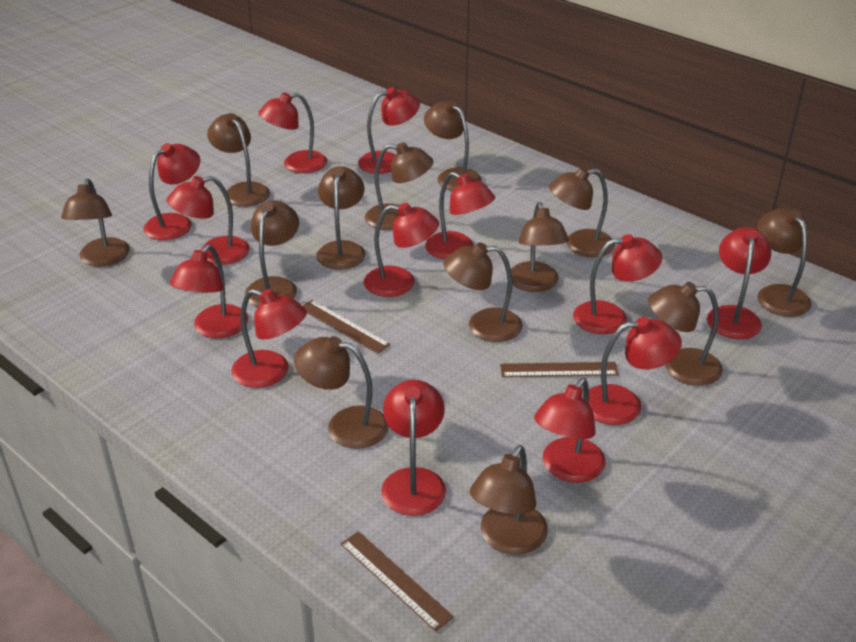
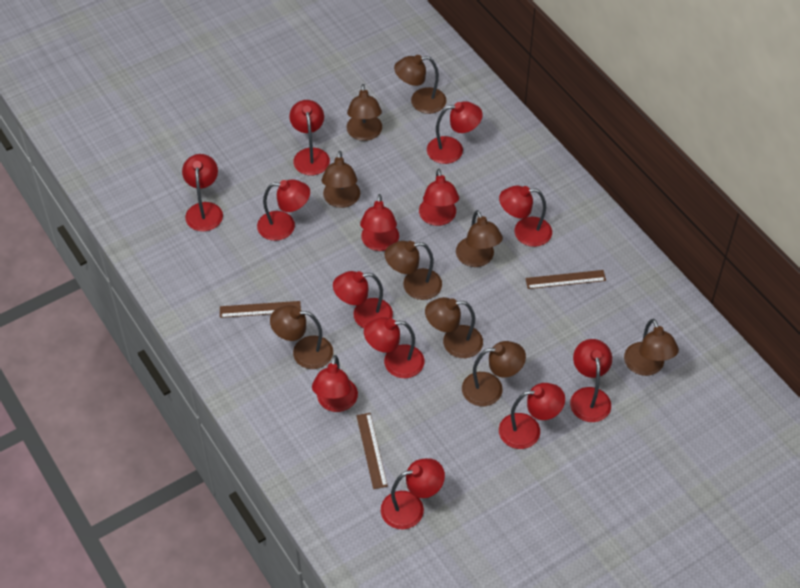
brown lamp: [61,179,130,266] [207,113,270,207] [245,200,299,307] [294,336,389,449] [316,166,365,270] [365,142,434,230] [424,100,482,191] [444,242,523,342] [470,445,548,555] [511,202,569,292] [549,167,615,257] [648,282,723,386] [757,208,812,317] = 13 -> [270,305,333,369] [321,151,360,208] [346,84,382,141] [385,241,442,300] [394,55,446,114] [425,297,483,358] [456,210,503,267] [462,341,526,406] [624,319,679,376] = 9

